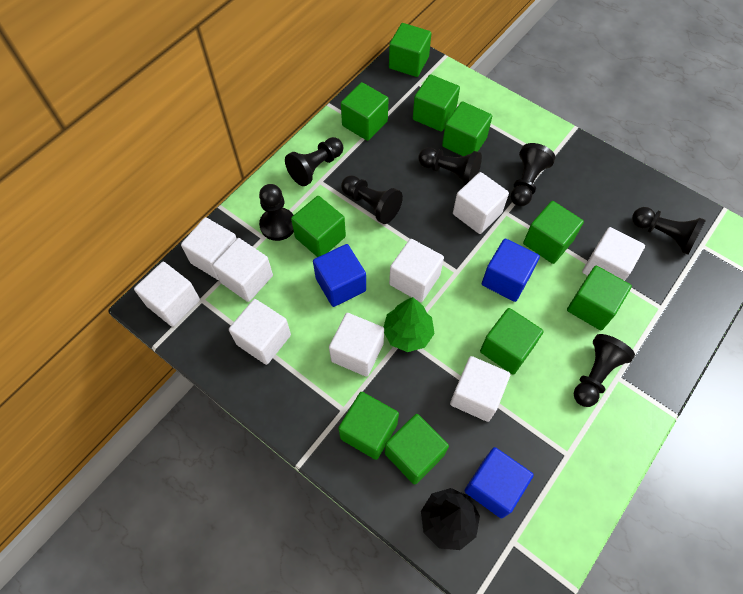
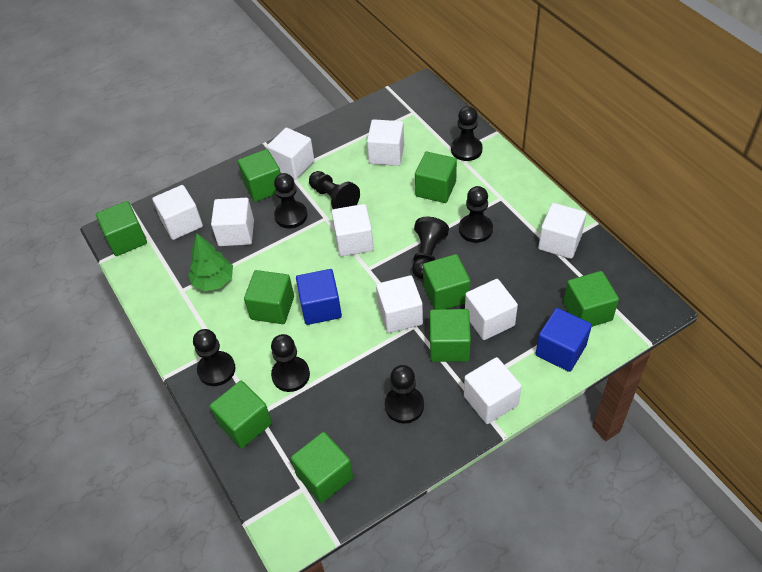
black pawn: [259,184,294,241] [285,137,344,186] [341,175,403,224] [418,147,482,186] [511,143,555,206] [574,334,635,407] [632,207,706,255] = 7 -> [193,329,236,386] [271,334,310,392] [274,173,308,228] [309,171,360,209] [385,365,424,423] [412,217,449,279] [451,106,482,161] [459,186,493,243] = 8
black tree: [421,488,480,550] = 1 -> none = 0
blue cube: [313,244,366,307] [464,447,534,519] [482,239,540,302] = 3 -> [296,269,342,325] [535,308,592,372] = 2
green cube: [291,196,346,257] [338,392,399,460] [341,82,389,141] [385,414,449,485] [389,23,431,77] [413,74,460,132] [442,101,492,156] [480,308,544,375] [523,201,584,264] [567,266,632,330] = 10 -> [96,201,147,256] [210,381,272,448] [238,149,281,202] [244,270,294,324] [291,432,353,503] [415,152,457,203] [423,254,470,309] [430,309,471,362] [563,271,619,327] = 9

